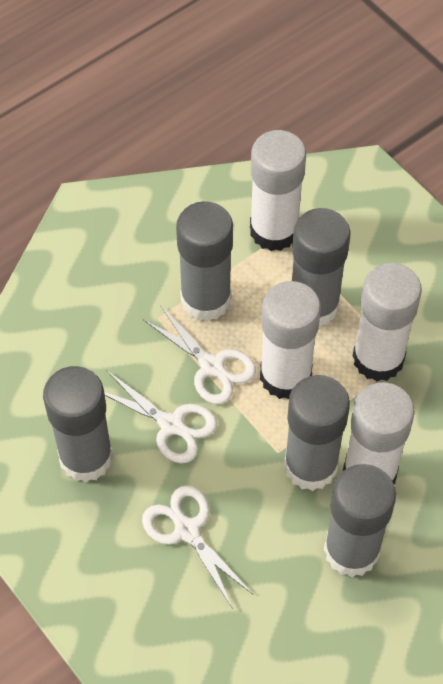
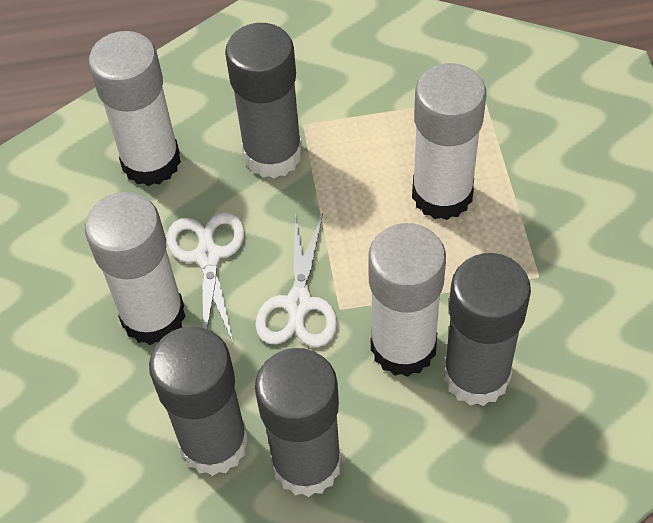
grey glue stick: [43,366,113,482] [176,201,233,322] [284,375,350,491] [292,208,351,328] [324,464,396,577] = 5 -> [149,326,249,476] [225,23,302,178] [255,348,342,497] [443,253,531,406] = 4
white scissors: [104,370,217,463] [142,485,253,609] [143,305,256,404] = 3 -> [167,212,245,345] [255,213,337,347] = 2

